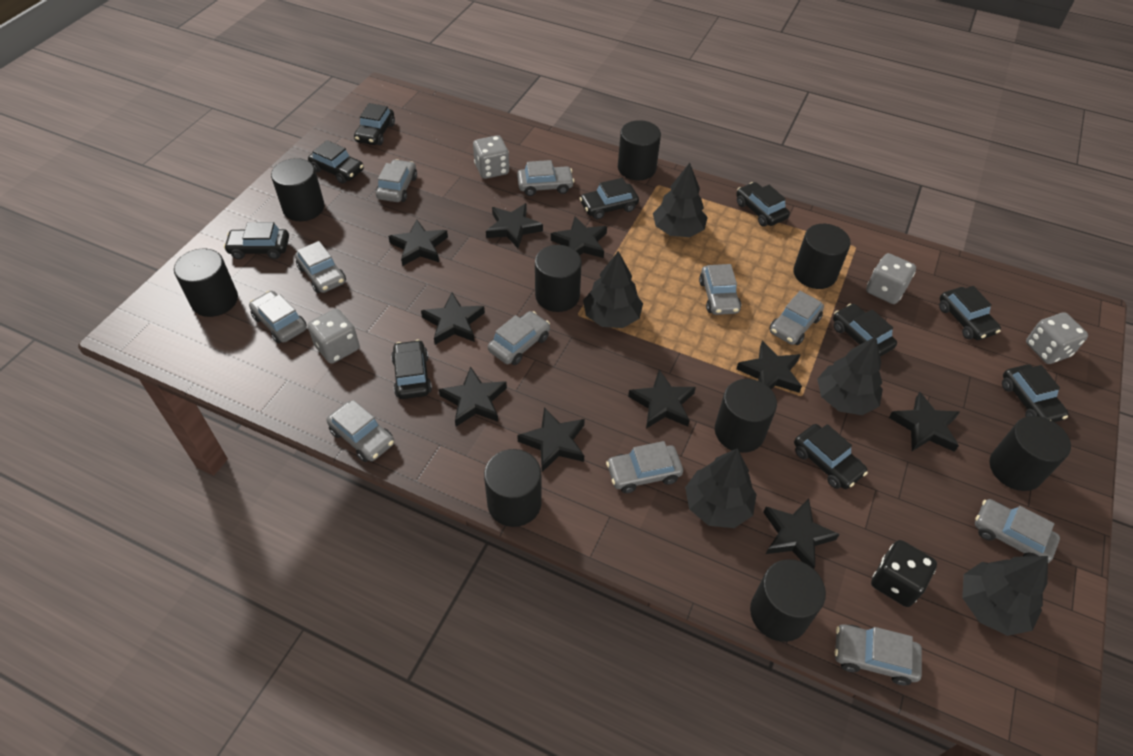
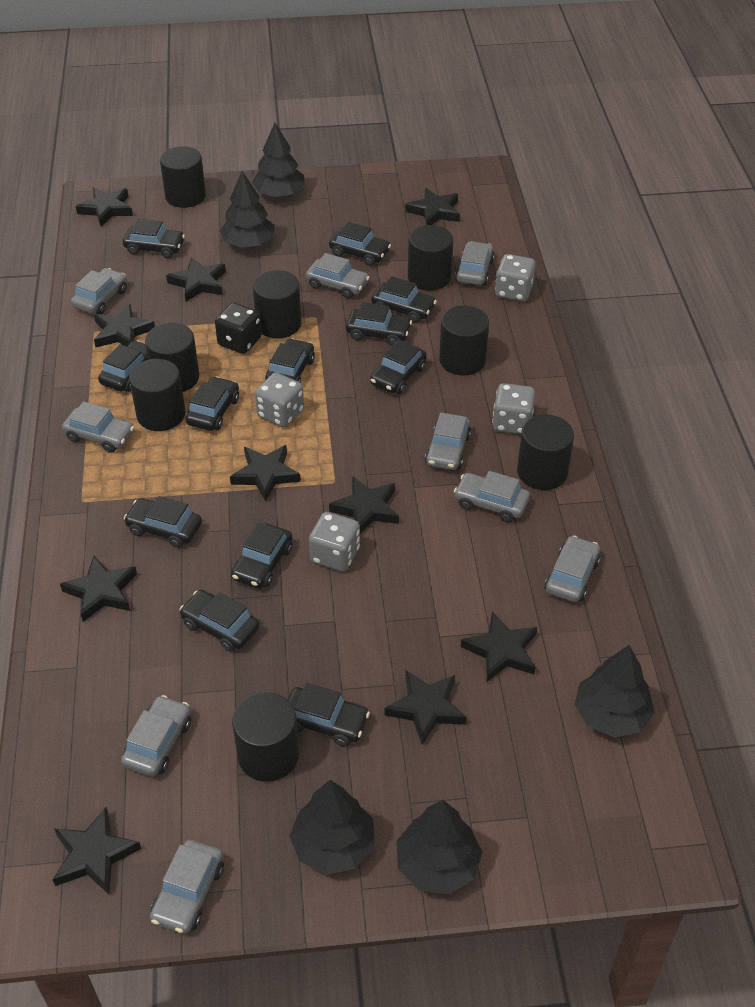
black car: [224,222,289,259] [308,140,364,184] [354,103,395,145] [391,340,432,399] [580,178,639,219] [736,182,790,227] [794,424,868,489] [833,304,897,357] [939,286,1001,340] [1002,365,1069,422] = 10 -> [98,340,148,392] [123,219,185,258] [124,496,202,548] [179,590,259,652] [185,377,239,431] [231,522,293,588] [265,338,315,383] [288,683,370,746] [329,222,391,266] [346,302,412,346] [370,339,427,394] [371,276,437,323] = 12
black cylinder: [174,249,238,317] [271,158,324,221] [484,449,542,527] [535,245,582,312] [618,120,661,180] [715,379,777,453] [750,559,826,642] [794,224,851,289] [989,416,1071,491] = 9 -> [129,359,186,431] [145,323,199,392] [160,146,206,208] [232,692,299,782] [253,270,301,338] [408,225,453,291] [439,306,489,375] [517,415,574,490] = 8
grey car: [249,291,307,343] [295,241,346,293] [327,400,394,462] [376,159,417,202] [488,311,550,365] [517,160,574,196] [606,441,683,493] [699,264,741,315] [770,291,824,345] [835,624,922,685] [975,499,1060,563] = 11 -> [62,401,134,453] [71,268,127,314] [121,695,191,777] [150,840,224,934] [306,253,370,298] [425,412,471,470] [454,471,530,522] [455,241,495,285] [545,536,601,602] = 9

